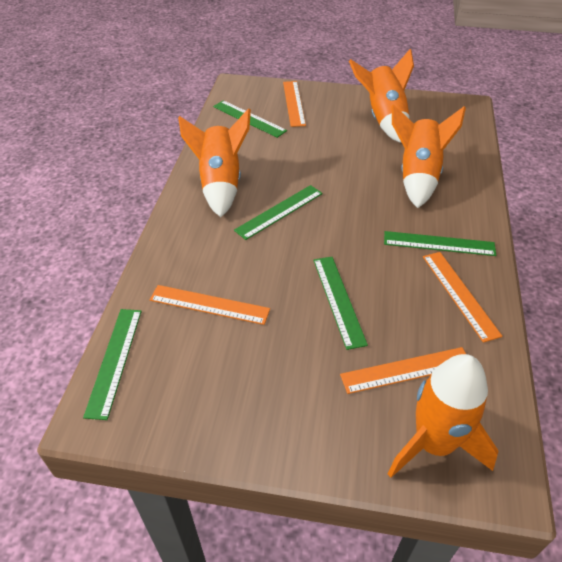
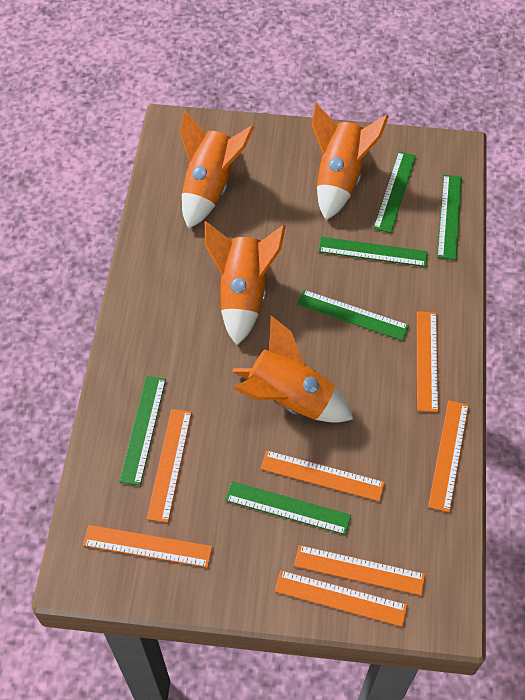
green ruler: [83,309,142,420] [213,100,287,138] [234,185,323,240] [313,257,368,350] [384,231,496,256] = 5 -> [119,376,166,486] [225,481,351,535] [297,290,409,341] [318,237,428,267] [373,151,416,233] [437,175,462,260] = 6
orange ruler: [150,285,270,325] [283,81,306,127] [340,347,466,394] [423,252,502,343] = 4 -> [83,525,212,568] [147,409,192,523] [260,450,385,502] [275,570,407,627] [294,545,425,596] [417,311,438,412] [428,400,469,512] = 7

